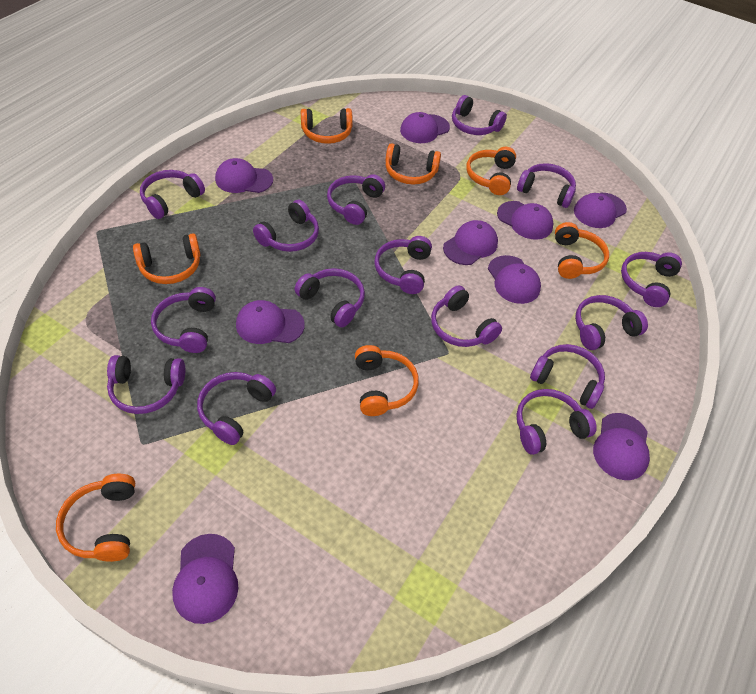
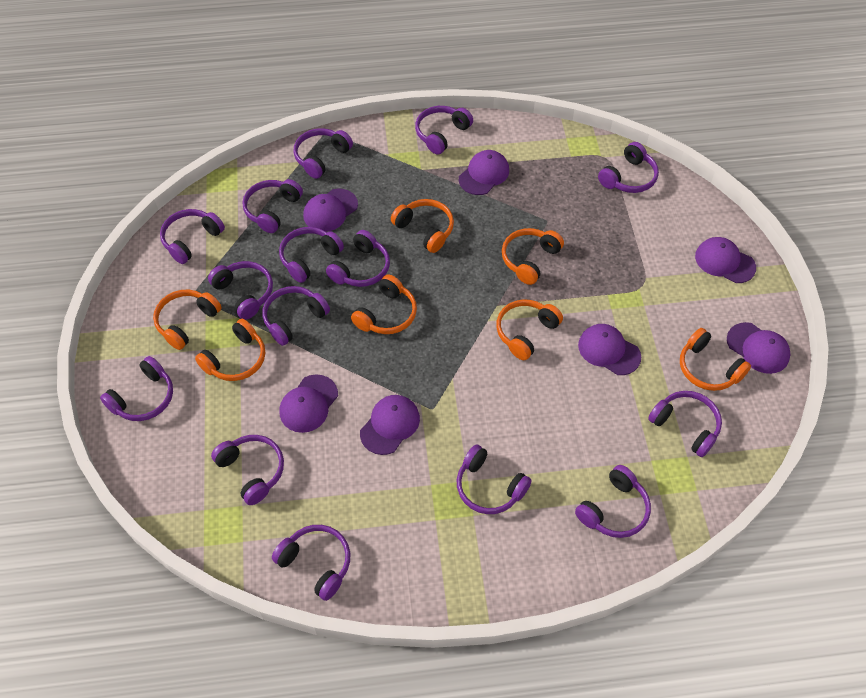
purple cap: [172,534,238,624] [215,158,273,193] [236,300,305,344] [400,112,450,143] [443,220,498,265] [488,255,541,304] [497,201,554,240] [574,193,627,228] [593,413,650,480] = 9 -> [279,374,338,433] [303,188,358,232] [360,395,420,455] [459,150,509,195] [578,324,641,375] [695,237,756,283] [727,322,791,374] = 7

